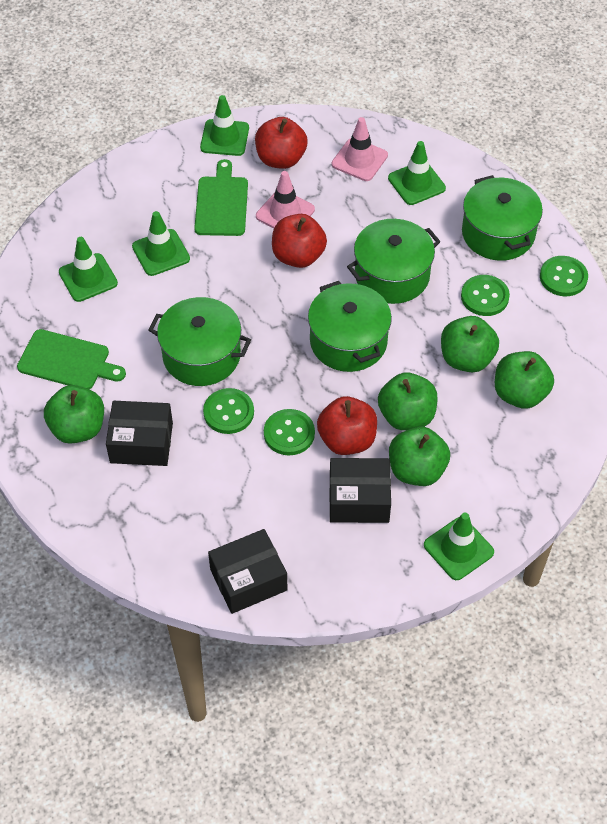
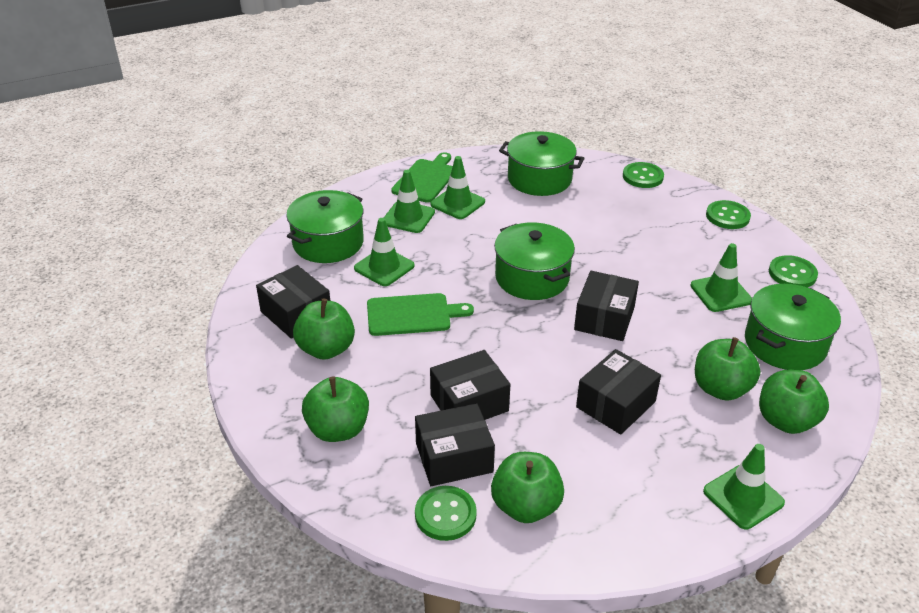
black box: [106,401,173,466] [208,529,288,614] [329,458,391,523] = 3 -> [256,265,330,339] [415,403,495,486] [430,350,511,420] [574,271,639,341] [576,349,661,435] = 5
pink traffic cone: [256,171,315,228] [332,117,388,181] = 2 -> none = 0
red apple: [255,117,308,169] [272,214,327,268] [317,396,377,455] = 3 -> none = 0

